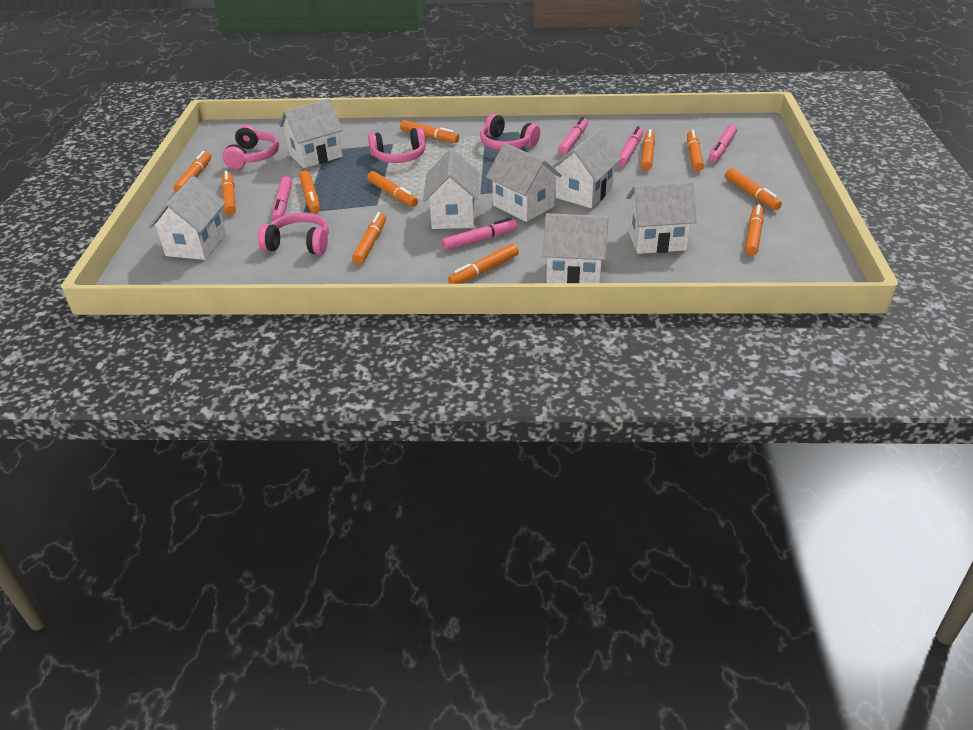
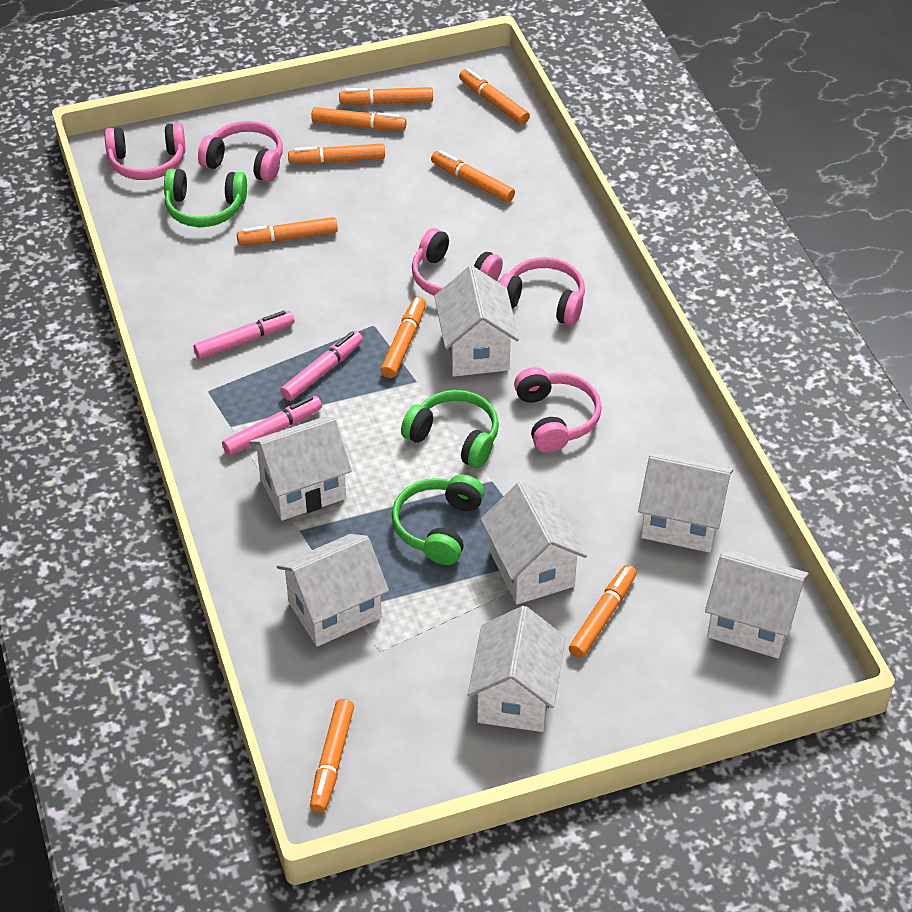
green headphones: none = 0 -> [164,169,247,227] [392,475,484,565] [401,390,499,468] = 3
orange marker: [173,151,211,192] [222,171,236,215] [299,171,320,214] [352,212,386,264] [367,171,418,207] [400,120,459,143] [448,244,519,284] [641,129,655,171] [687,130,704,172] [725,168,782,210] [745,204,763,256] = 11 -> [237,217,338,245] [288,143,385,164] [310,699,354,813] [311,107,407,131] [339,87,433,105] [381,296,426,378] [431,150,515,202] [459,69,530,125] [569,565,637,658] = 9
pink headphones: [222,125,279,169] [258,213,329,255] [368,127,426,163] [480,114,540,150] = 4 -> [105,123,186,180] [198,121,283,182] [412,228,503,296] [499,257,585,326] [514,367,602,453] = 5
pink marker: [272,176,292,221] [442,218,518,251] [558,117,588,155] [617,126,643,166] [709,125,737,162] = 5 -> [194,311,295,359] [222,396,322,456] [280,331,363,401] = 3

